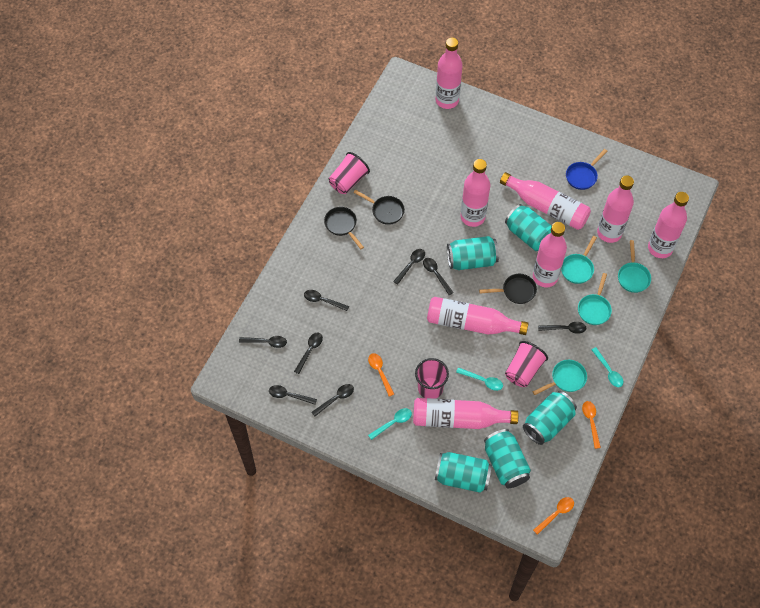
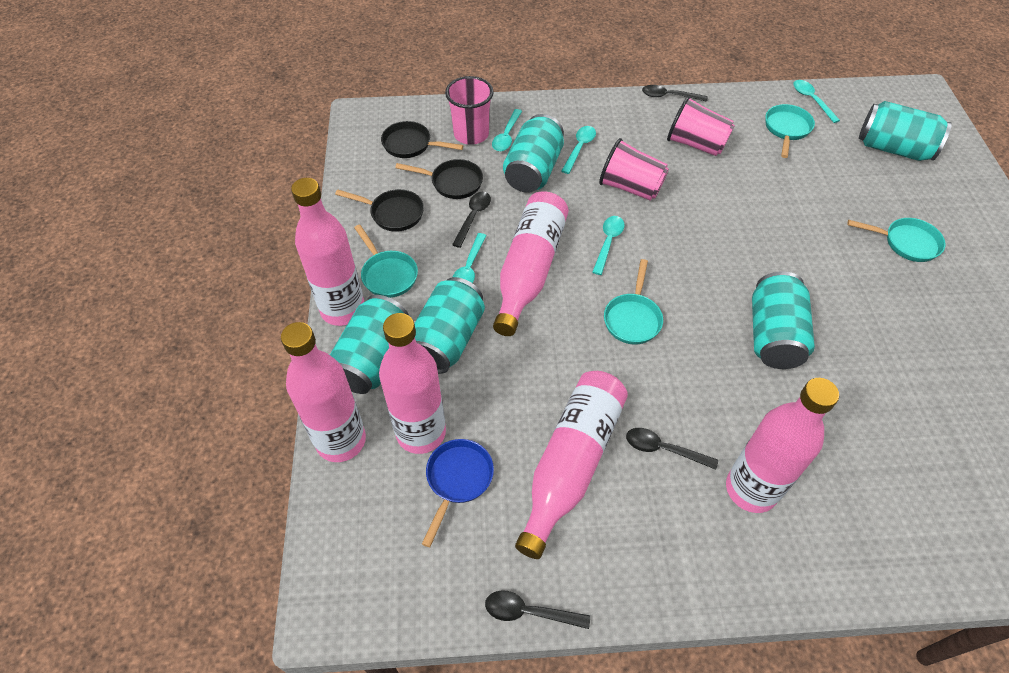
black spoon: [239,336,287,348] [269,385,317,405] [294,332,323,374] [304,290,349,311] [311,384,354,416] [393,249,425,285] [423,258,454,295] [538,322,586,334] = 8 -> [452,192,491,248] [485,590,590,629] [626,428,718,470] [642,85,708,102] = 4
orange spoon: [368,353,394,397] [533,497,574,535] [582,401,601,449] = 3 -> none = 0
pink bottle: [413,398,518,429] [427,297,528,335] [435,38,463,109] [461,159,490,227] [500,172,591,230] [533,222,567,287] [597,175,634,243] [648,192,689,258] = 8 -> [281,322,366,462] [291,178,364,326] [379,313,446,454] [493,191,569,336] [515,371,628,559] [726,378,839,513] = 6
turquoise spoon: [368,408,412,440] [456,367,503,391] [592,347,623,387] = 3 -> [453,233,487,283] [492,109,522,151] [561,126,596,174] [592,216,625,275] [794,80,840,123] = 5

